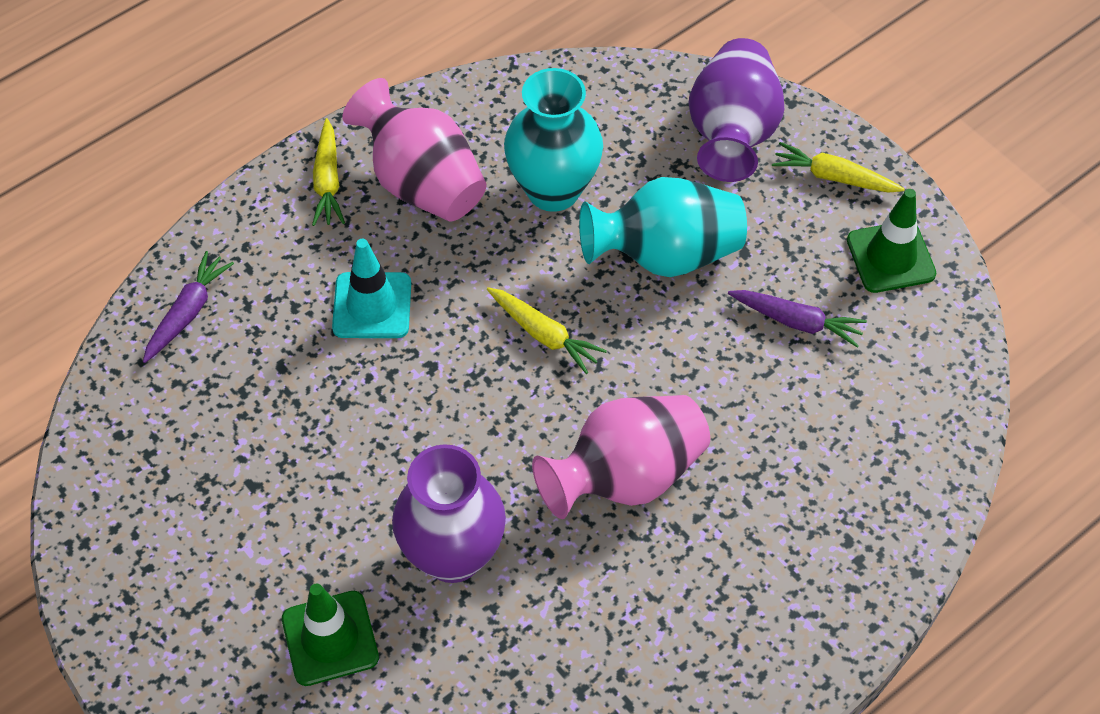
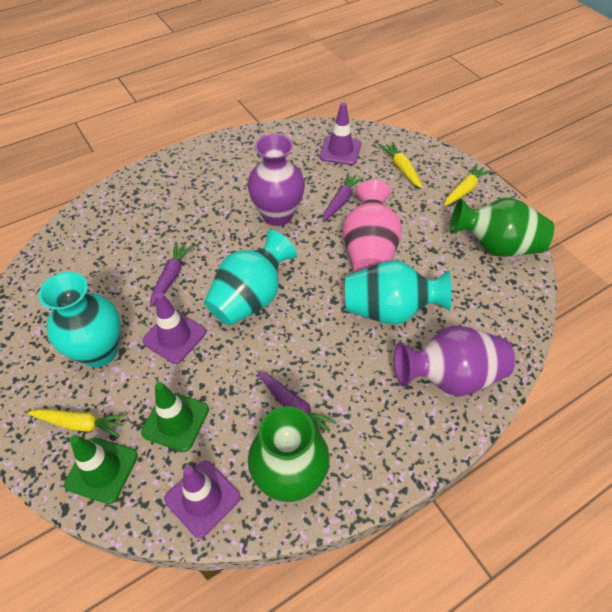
green vase: none = 0 -> [248,406,330,502] [450,198,554,257] = 2
pink vase: [342,78,487,222] [532,395,710,519] = 2 -> [342,180,402,272] = 1
purple carrot: [143,251,234,363] [728,290,867,348] = 2 -> [150,242,193,307] [257,372,337,436] [322,172,364,222] = 3
purple traffic cone: none = 0 -> [142,292,206,364] [164,461,241,538] [320,102,361,165] = 3
turquoise traffic cone: [332,239,411,338] = 1 -> none = 0
turquoise vase: [504,68,603,212] [579,177,747,277] = 2 -> [39,272,121,367] [204,230,297,326] [345,260,451,325] = 3

